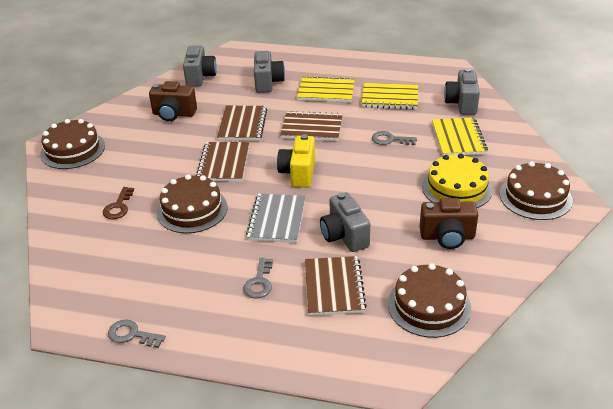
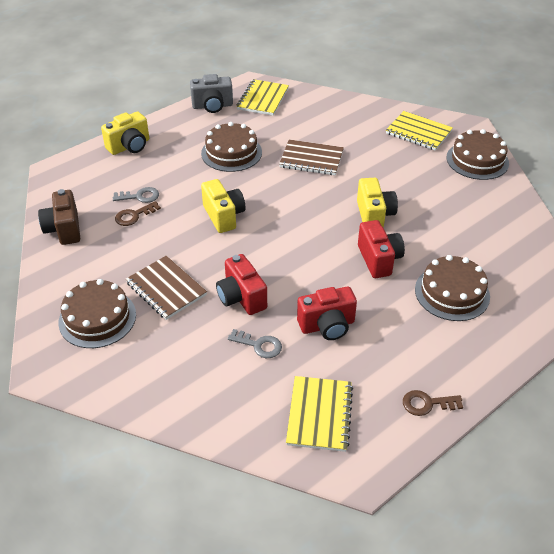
brown camera: [149,81,197,121] [420,198,478,249] = 2 -> [38,189,80,245] = 1
brown key: [103,187,134,219] = 1 -> [115,201,161,226] [403,390,463,416] = 2
brown notebook: [196,142,249,182] [217,106,267,141] [280,111,343,141] [305,256,367,316] = 4 -> [126,256,207,320] [279,139,344,175] = 2
grey camera: [183,45,217,86] [254,51,285,93] [320,192,370,252] [444,68,480,115] = 4 -> [190,74,233,113] = 1
grey key: [108,319,166,348] [243,258,273,298] [372,131,417,145] = 3 -> [113,187,159,203] [228,329,282,358] = 2
grey notebook: [246,194,306,243] = 1 -> none = 0
red camera: none = 0 -> [216,254,267,315] [297,287,357,340] [358,220,405,278] = 3
yellow cake: [422,154,493,208] = 1 -> none = 0
yellow camera: [277,134,315,188] = 1 -> [101,112,149,155] [201,179,245,233] [357,178,398,228] = 3

